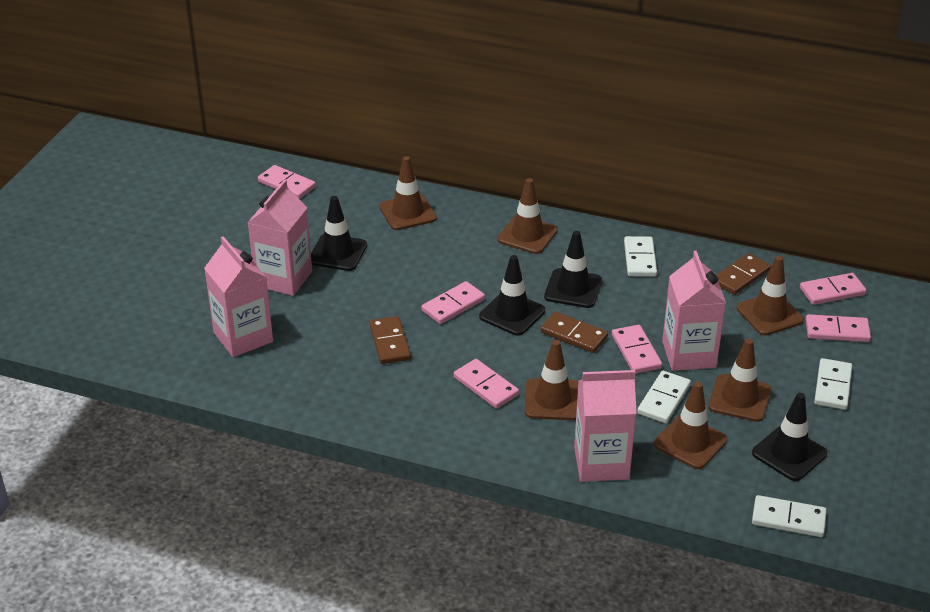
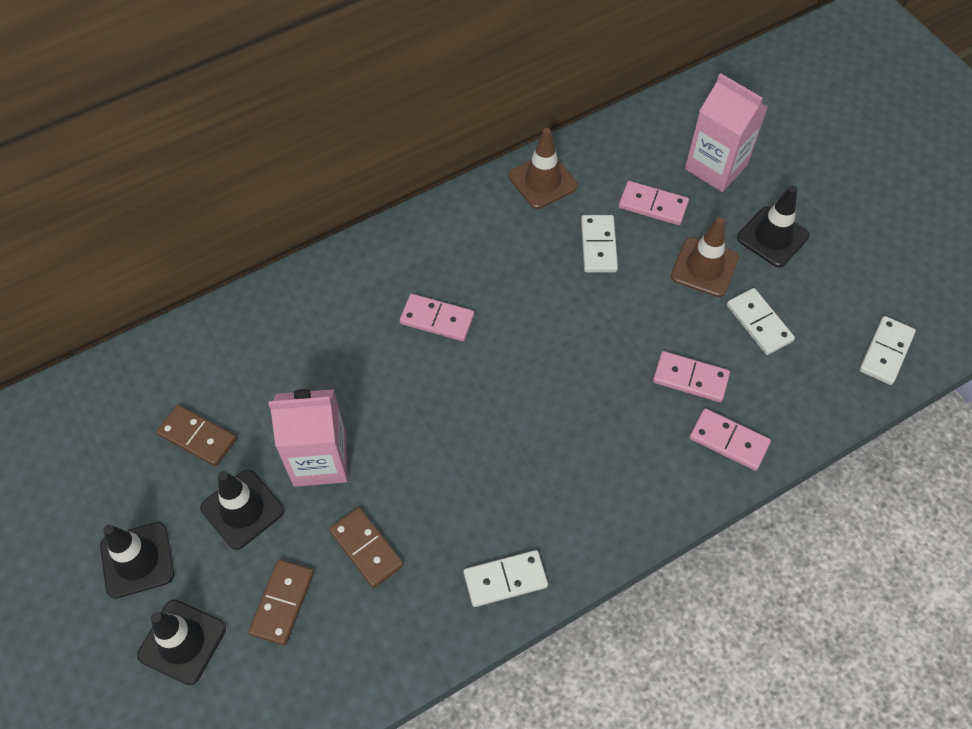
brown traffic cone: [379,156,437,230] [497,178,558,254] [525,340,579,420] [654,382,727,469] [708,338,771,422] [736,256,804,336] = 6 -> [509,128,578,209] [671,217,739,297] = 2
pink carton: [204,236,273,357] [248,179,312,296] [574,370,637,482] [662,251,726,371] = 4 -> [269,389,348,487] [685,73,768,192] = 2
pink domino: [258,165,316,199] [421,281,485,324] [454,359,519,409] [612,325,662,374] [800,273,867,305] [805,314,871,342] = 6 -> [400,294,474,341] [619,181,689,225] [653,351,730,402] [690,408,771,471] = 4

